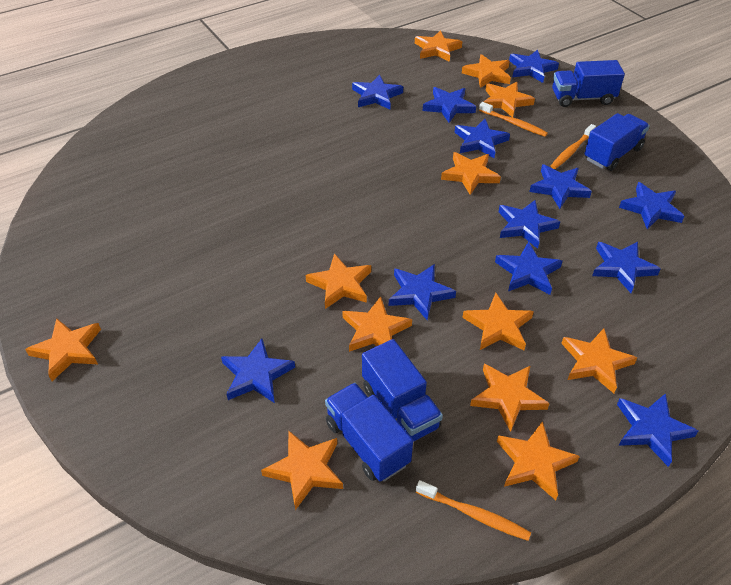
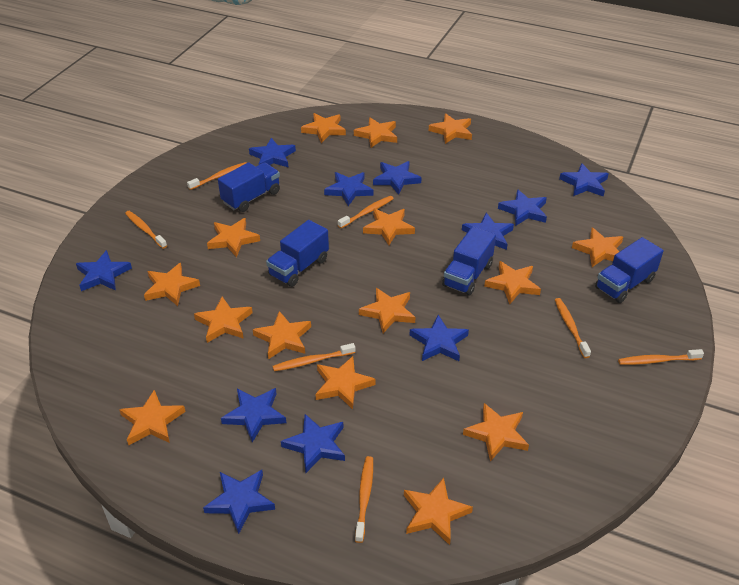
blue star: [221,338,295,403] [352,74,403,109] [389,264,456,320] [423,87,476,123] [454,119,510,158] [495,241,562,295] [499,200,560,249] [509,49,559,83] [529,164,592,209] [592,242,661,293] [617,393,699,467] [619,182,684,229] = 12 -> [76,250,132,291] [203,470,275,534] [221,388,286,442] [249,138,296,168] [281,414,345,473] [324,172,373,206] [373,161,422,195] [410,315,469,361] [462,213,514,250] [498,189,547,226] [559,163,609,197] = 11
orange star: [25,318,101,381] [261,430,343,510] [306,253,371,309] [342,296,412,352] [415,30,462,62] [441,152,501,195] [462,54,511,88] [462,293,534,350] [470,364,550,432] [484,82,535,117] [497,421,580,500] [561,329,637,393] = 12 -> [119,390,186,445] [144,263,200,306] [194,297,253,343] [207,218,260,257] [253,311,311,359] [301,113,346,143] [315,356,376,409] [354,117,397,148] [359,288,416,333] [363,209,415,245] [404,478,473,545] [429,114,472,144] [463,403,529,462] [484,261,541,304] [572,227,623,267] = 15
orange toothbrush: [416,480,531,541] [479,102,548,137] [551,124,596,169] = 3 -> [125,211,167,249] [187,162,247,190] [273,343,355,371] [338,196,394,228] [355,456,373,543] [555,298,591,358] [618,349,704,365] = 7

